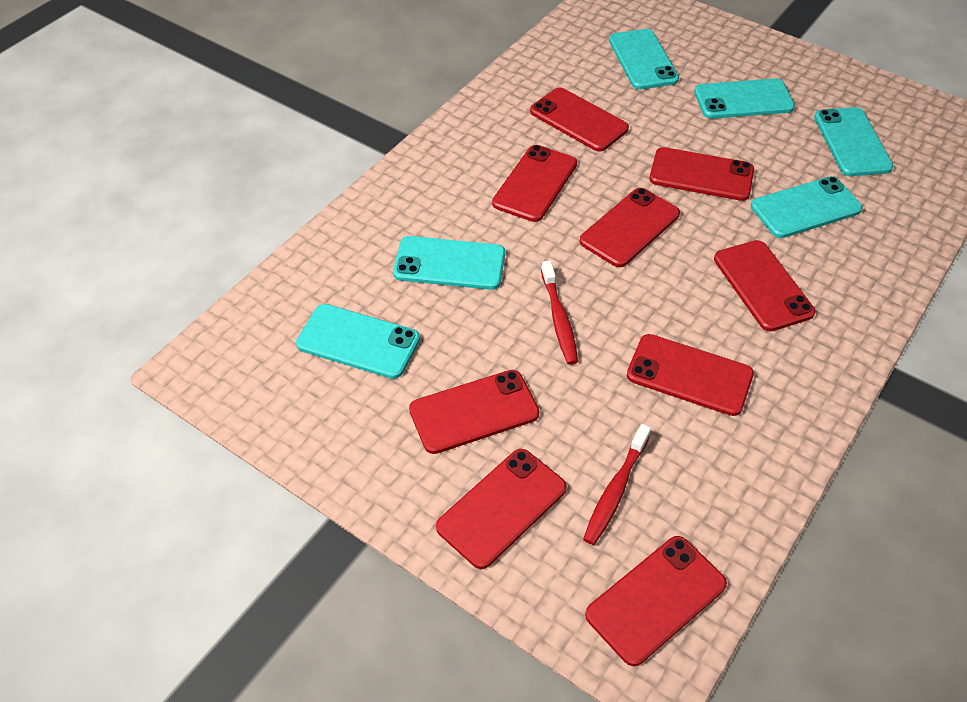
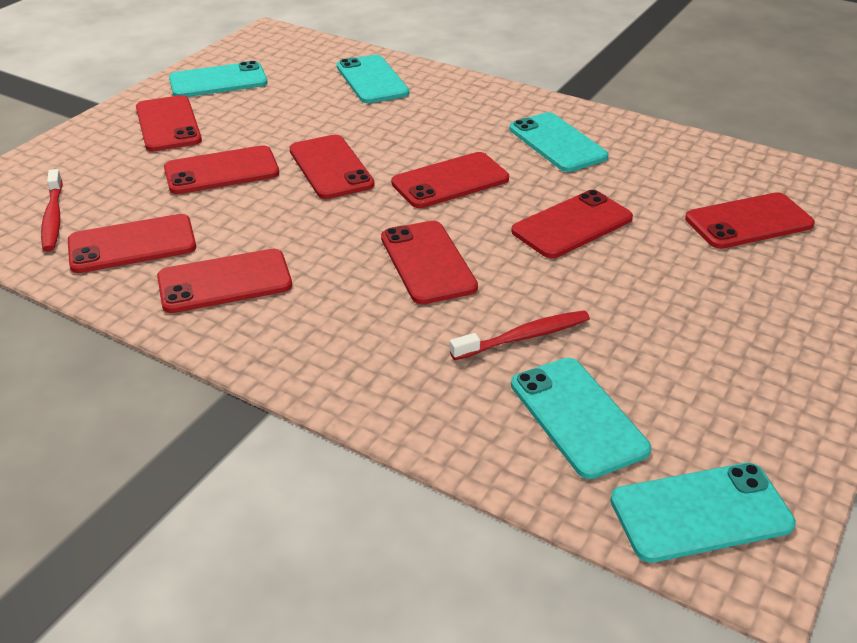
turquoise phone: [296,304,420,379] [393,236,505,290] [609,29,679,89] [694,78,795,119] [751,176,863,238] [814,107,893,176] = 6 -> [169,61,268,97] [337,55,409,103] [510,112,609,172] [511,358,651,479] [610,463,796,563] = 5

